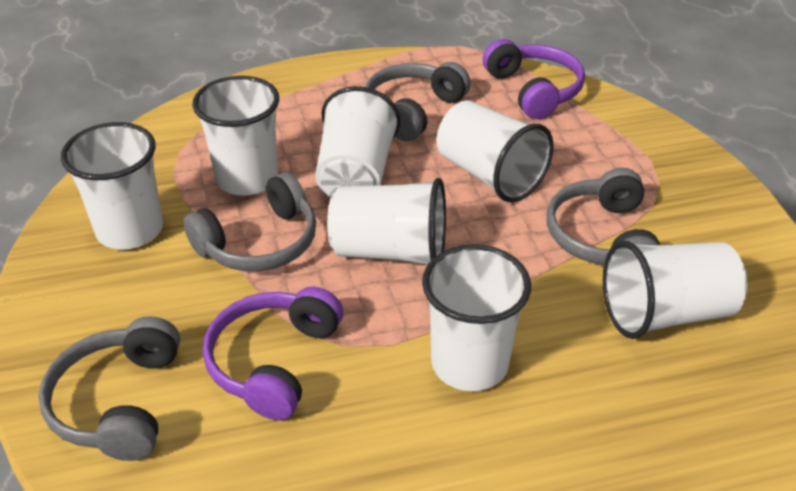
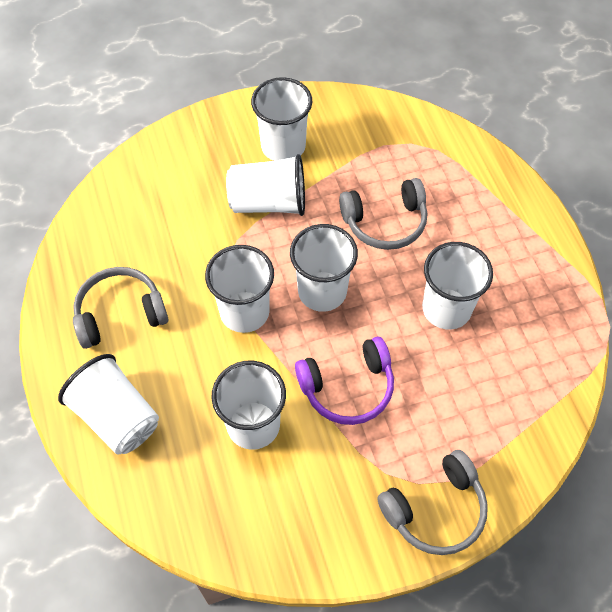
grey headphones: [39,316,180,461] [183,172,316,271] [365,62,471,141] [547,168,660,265] = 4 -> [73,267,168,349] [339,178,427,250] [377,450,488,555] = 3
purple headphones: [203,287,343,420] [483,39,585,119] = 2 -> [295,337,394,425] = 1

